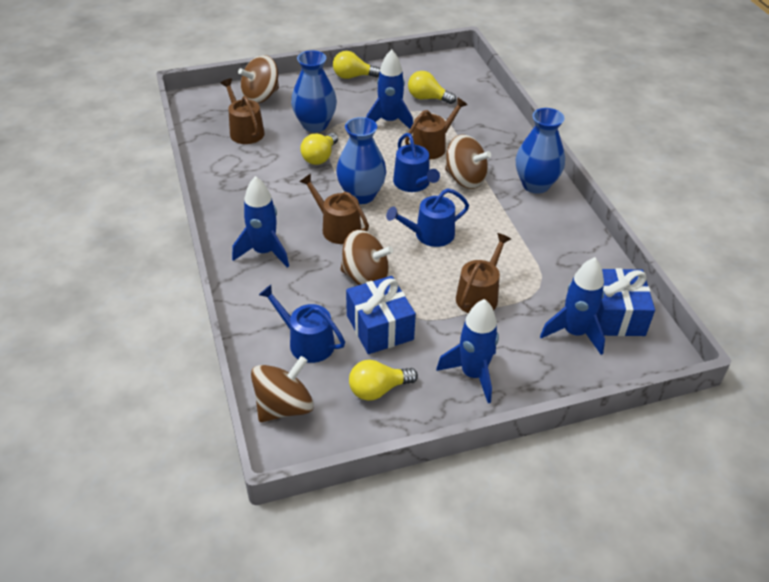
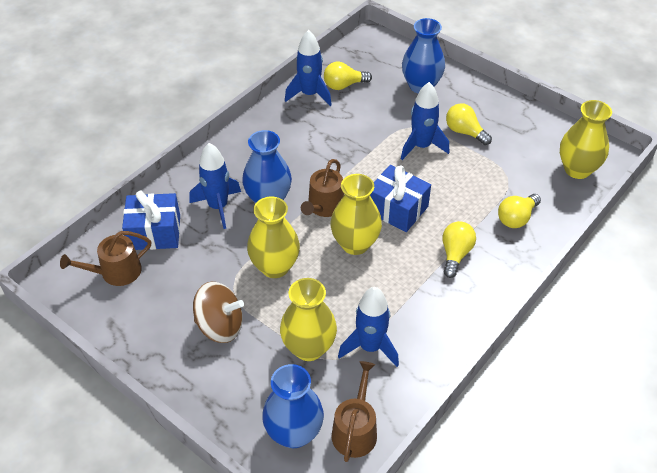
blue watering can: [259,285,345,363] [386,188,469,247] [393,133,440,192] = 3 -> none = 0
brown spinning top: [238,55,279,103] [251,356,314,422] [340,230,393,285] [445,134,491,189] = 4 -> [193,282,244,343] = 1
brown watering can: [221,78,265,144] [299,174,369,244] [405,97,467,159] [456,233,511,313] = 4 -> [60,231,151,286] [301,159,344,217] [331,361,377,462] = 3
yellow vase: none = 0 -> [247,197,300,278] [280,278,337,361] [330,174,382,255] [560,100,612,179] = 4

